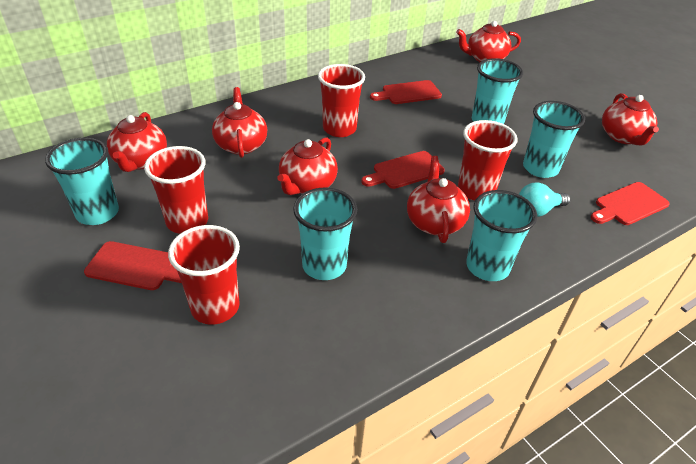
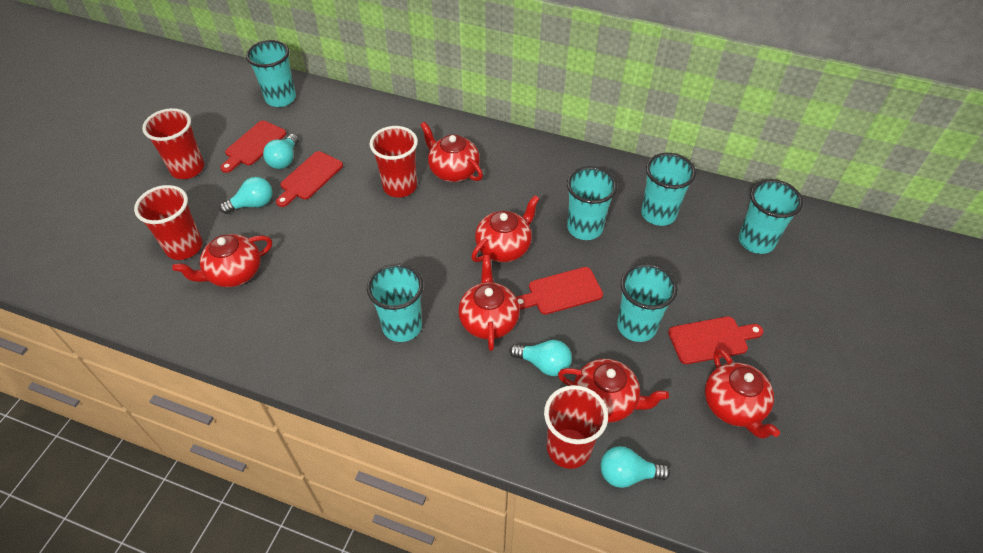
turquoise cup: [45,138,119,225] [293,187,357,280] [466,190,537,281] [472,58,523,124] [523,101,585,178] = 5 -> [246,40,296,107] [367,263,423,342] [567,166,617,240] [617,263,678,342] [641,153,696,226] [739,179,803,254] = 6
turquoise light bulb: [519,183,571,217] = 1 -> [220,177,272,214] [263,134,299,169] [509,340,572,376] [601,446,670,488] = 4

